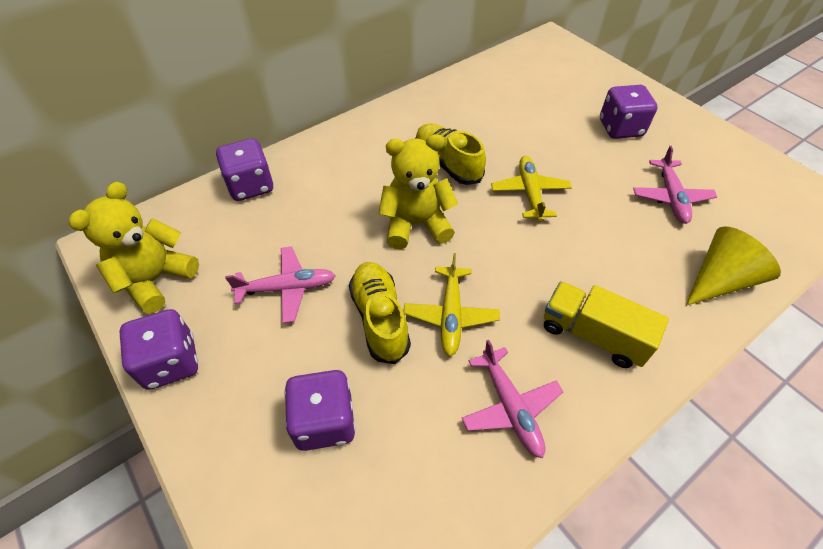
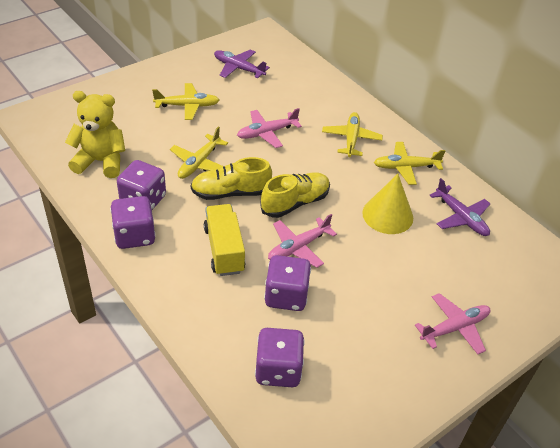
purple plane: none = 0 -> [214,49,270,78] [430,178,490,236] = 2
yellow plane: [404,253,500,356] [491,156,572,221] = 2 -> [152,83,219,120] [170,126,228,179] [322,112,383,157] [374,142,445,185] = 4
yellow teddy bear: [69,182,199,314] [378,134,458,249] = 2 -> [65,91,125,178] = 1

